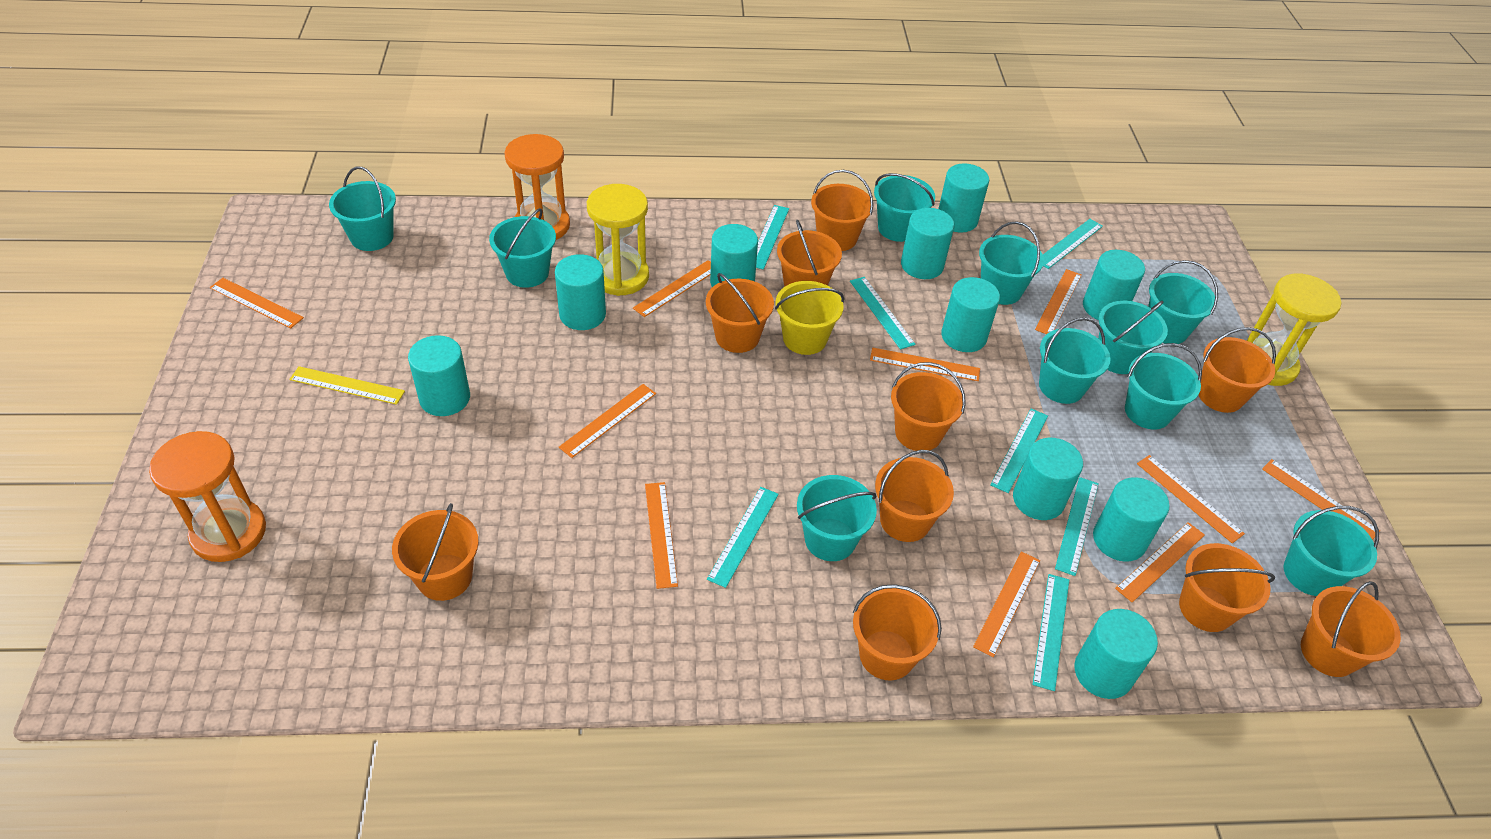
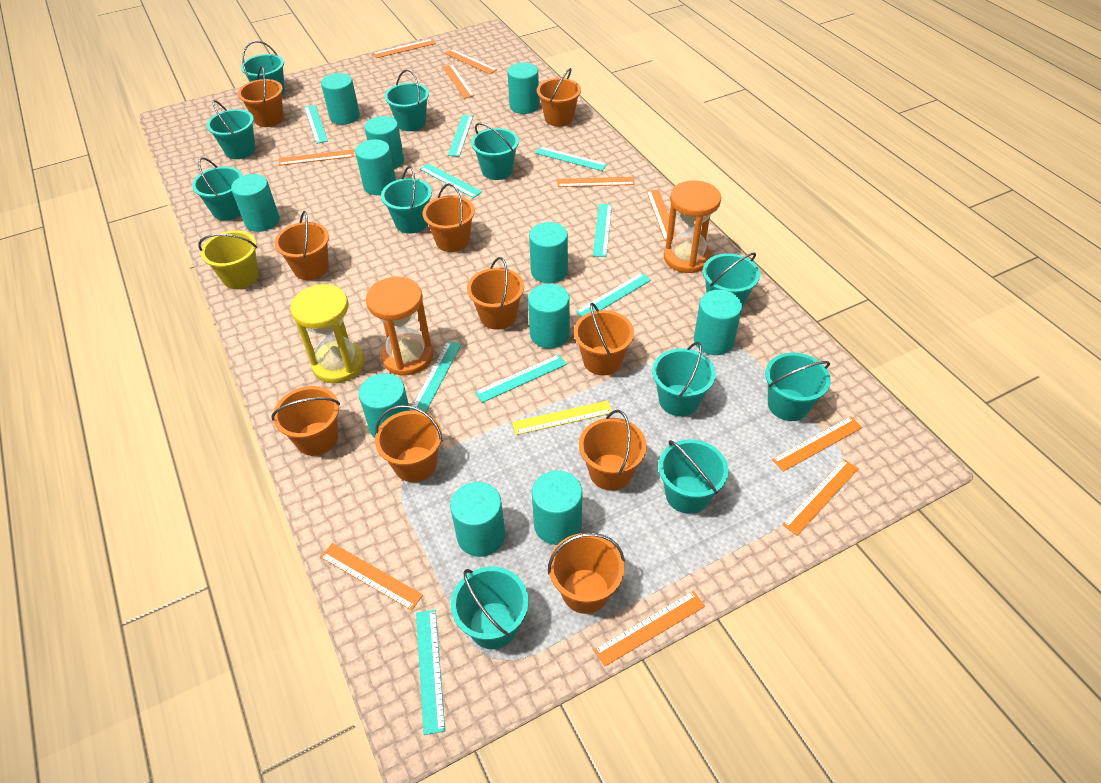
turquoise bucket: [329,167,396,251] [489,208,556,288] [797,475,877,561] [874,173,935,242] [979,221,1044,305] [1039,317,1111,404] [1098,301,1168,374] [1125,343,1202,429] [1148,260,1218,344] [1284,506,1379,596] = 10 -> [192,157,243,221] [207,100,256,159] [241,41,285,95] [381,166,432,233] [385,70,429,131] [451,566,529,649] [471,123,519,180] [652,342,716,417] [658,439,728,514] [703,253,760,308] [765,352,831,421] = 11
turquoise cylinder: [408,335,470,416] [555,254,606,330] [710,224,758,287] [901,208,954,279] [938,163,989,233] [941,277,1000,352] [1013,438,1083,520] [1074,609,1158,699] [1083,250,1145,320] [1093,477,1170,562] = 10 -> [231,174,280,232] [321,73,360,125] [355,139,396,195] [359,373,410,438] [365,116,404,169] [450,482,505,557] [507,63,539,114] [528,284,570,348] [529,222,568,283] [532,470,582,545] [694,290,742,355] = 11
turquoise ruler: [707,487,779,588] [756,205,789,270] [850,277,915,349] [990,408,1048,493] [1032,574,1069,691] [1043,219,1103,269] [1055,477,1099,576] = 7 -> [304,105,328,144] [410,341,461,412] [416,610,445,735] [420,163,482,198] [448,115,473,157] [475,354,567,403] [535,147,607,171] [576,273,651,317] [593,204,612,257] = 9
yellow hourglass: [587,184,649,296] [1247,273,1341,386] = 2 -> [290,284,365,384] = 1

